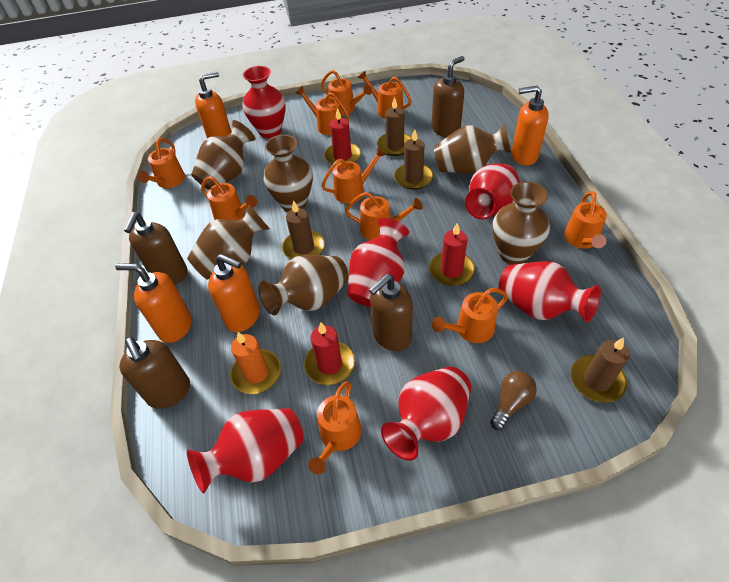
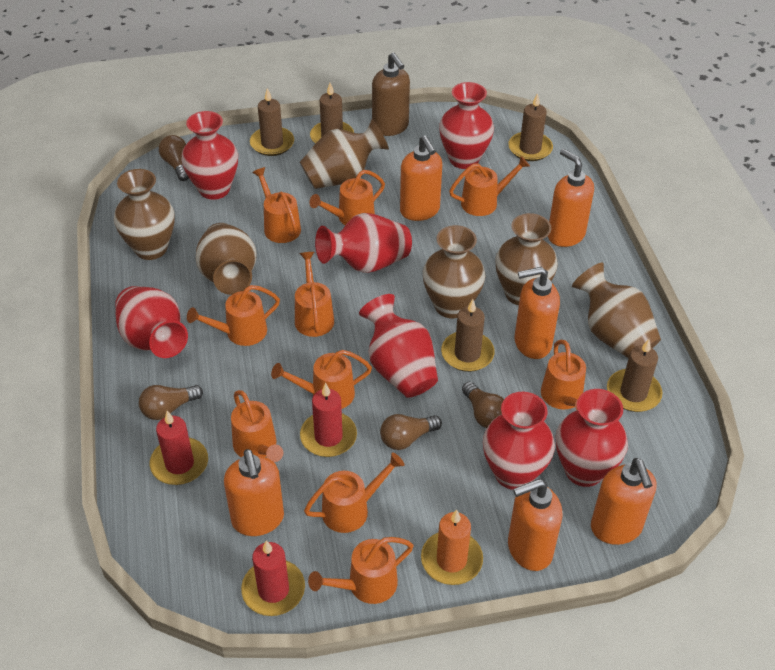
brown candle: [282,200,325,260] [377,97,412,156] [394,129,433,190] [571,338,630,403] = 4 -> [250,88,294,156] [310,83,354,144] [441,299,495,372] [508,93,553,161] [607,339,663,412] = 5
brown light bulb: [490,371,537,430] = 1 -> [139,385,203,420] [159,135,189,181] [380,414,442,450] [462,382,504,428] = 4
brown soap dispenser: [119,337,190,409] [124,212,188,284] [369,274,413,351] [432,56,465,137] = 4 -> [372,53,410,136] = 1
orange soap dispenser: [115,263,192,343] [195,72,232,138] [208,254,260,332] [511,86,549,166] = 4 -> [224,449,284,536] [400,136,442,221] [508,479,562,571] [515,267,560,359] [548,149,594,247] [591,458,656,545] = 6
red vase: [187,408,304,494] [242,66,286,138] [348,218,409,307] [381,366,471,461] [465,163,520,219] [499,261,601,323] = 6 -> [115,286,188,358] [181,111,238,200] [315,213,412,273] [359,294,438,398] [439,82,494,169] [483,392,555,490] [556,389,628,487] = 7

